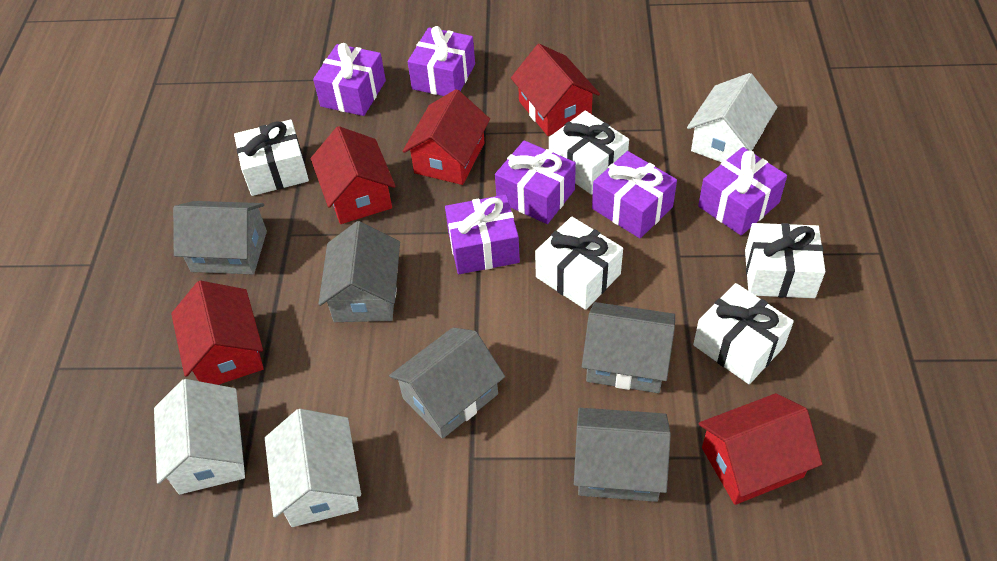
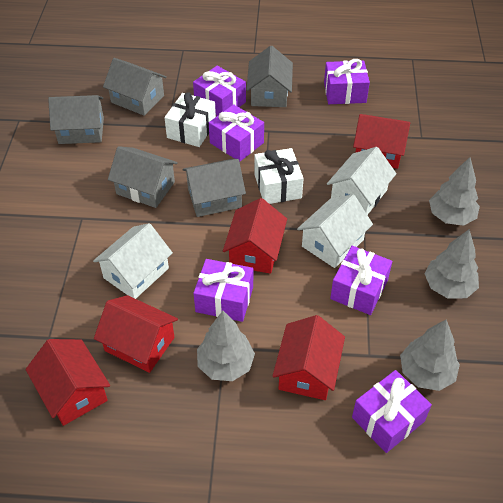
grey tree: none = 0 -> [197,311,255,381] [400,319,460,391] [425,229,479,299] [429,157,480,226] = 4
white gift: [234,120,309,196] [535,216,623,310] [549,111,629,195] [693,283,794,384] [745,223,825,298] = 5 -> [164,92,216,147] [254,148,304,204] = 2

